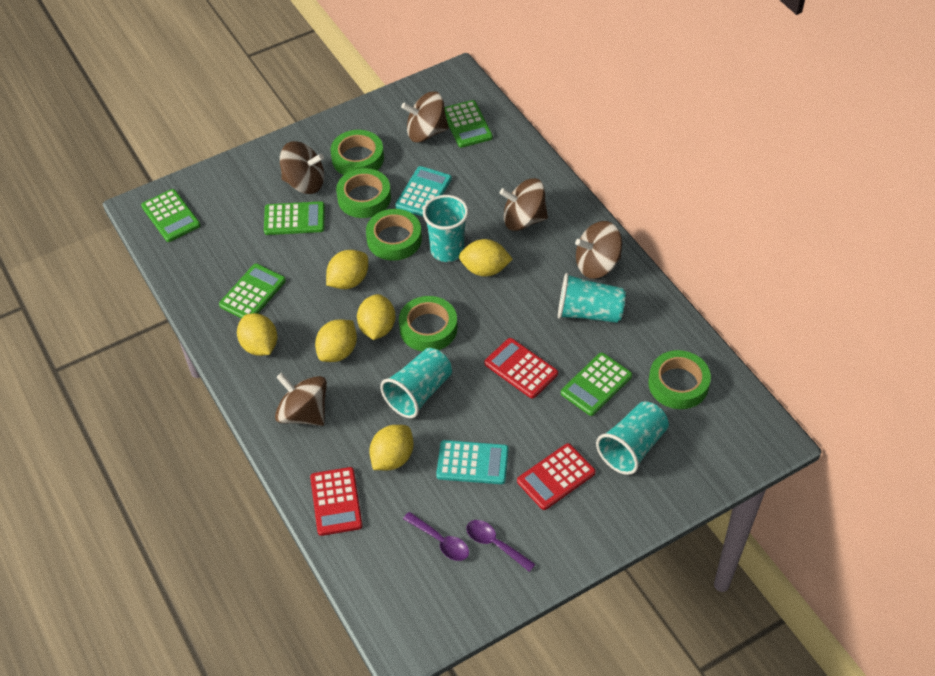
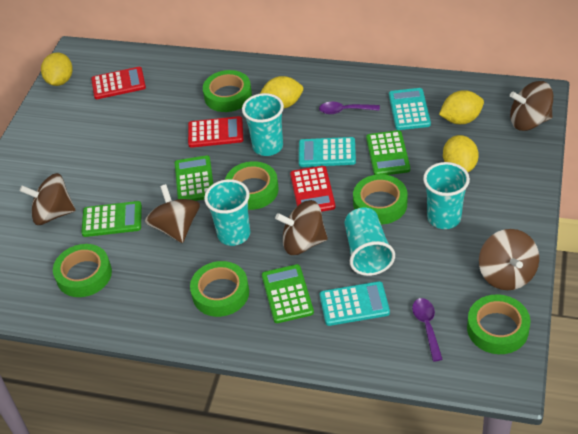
green calculator: [141,189,200,242] [219,264,286,318] [264,201,325,235] [445,100,493,148] [561,352,632,416] = 5 -> [81,201,142,237] [175,155,213,201] [262,264,314,323] [366,130,410,175] = 4
green tape: [330,130,384,175] [336,168,391,218] [366,209,422,261] [399,296,457,352] [648,350,711,409] = 5 -> [53,244,112,297] [190,261,249,317] [203,70,252,112] [225,161,279,210] [353,174,407,224] [467,295,530,354] = 6
turquoise calculator: [395,166,452,217] [436,440,509,484] = 2 -> [299,137,356,167] [320,281,390,326] [389,88,431,130] = 3
yellow lemon: [237,313,277,356] [315,319,357,362] [326,250,368,289] [357,294,395,340] [369,425,414,470] [459,239,513,277] = 6 -> [41,52,73,86] [260,76,303,109] [439,90,484,124] [443,135,479,172] = 4

